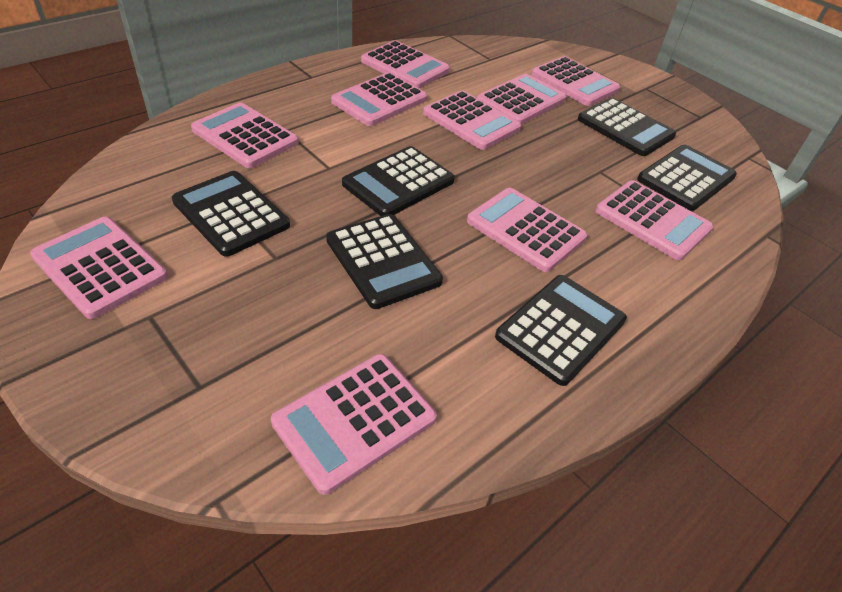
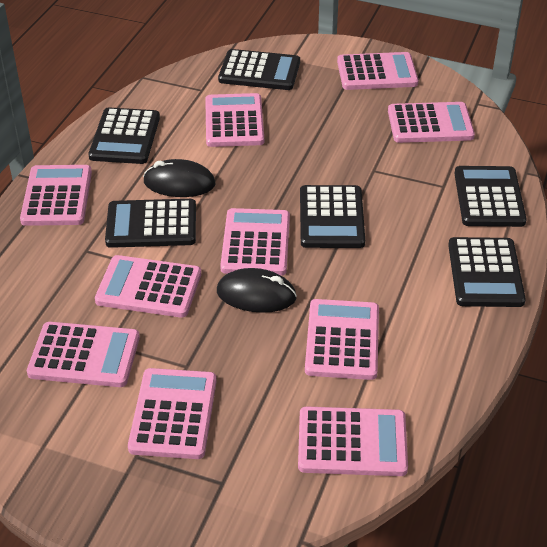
black mouse: none = 0 -> [143,159,215,197] [217,268,297,313] = 2

